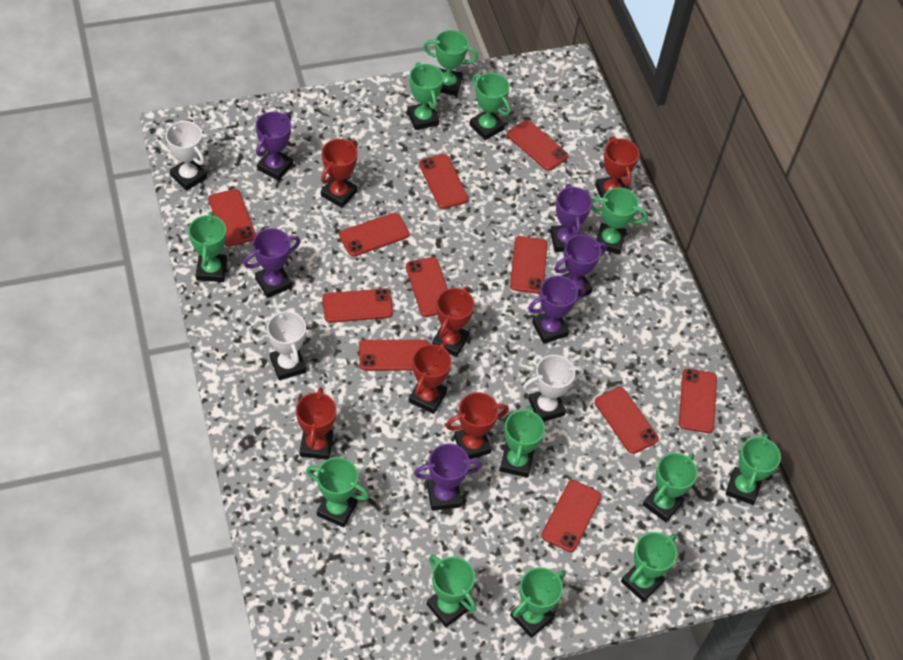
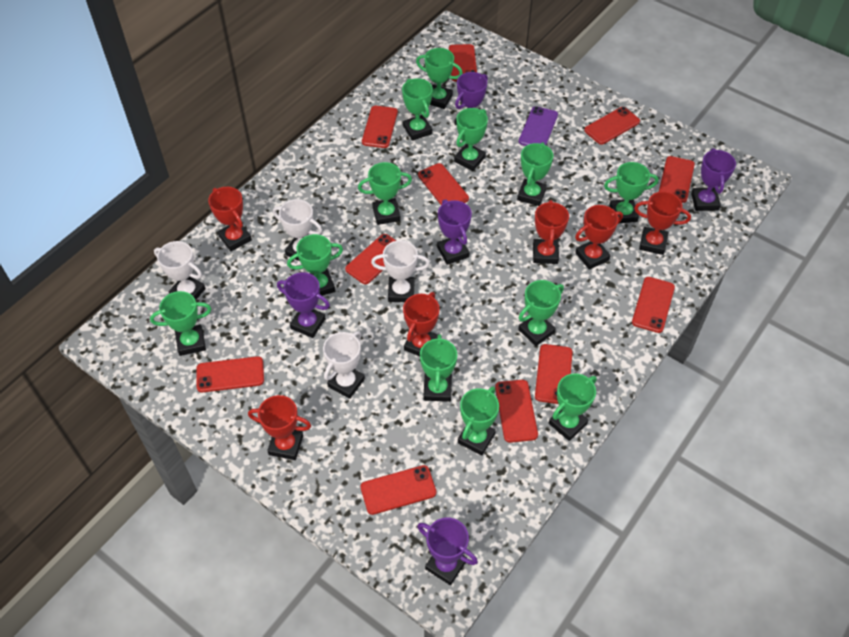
purple phone: none = 0 -> [519,106,558,146] = 1
purple trophy: [243,228,301,298] [256,112,293,181] [414,444,482,511] [528,276,586,344] [550,184,592,252] [554,234,607,297] = 6 -> [277,272,330,338] [417,518,478,585] [437,199,472,265] [455,72,488,126] [691,148,736,211] = 5
white trophy: [166,121,207,191] [267,308,306,381] [523,355,584,421] = 3 -> [154,241,206,301] [273,199,322,261] [323,331,365,399] [371,240,430,302] = 4

